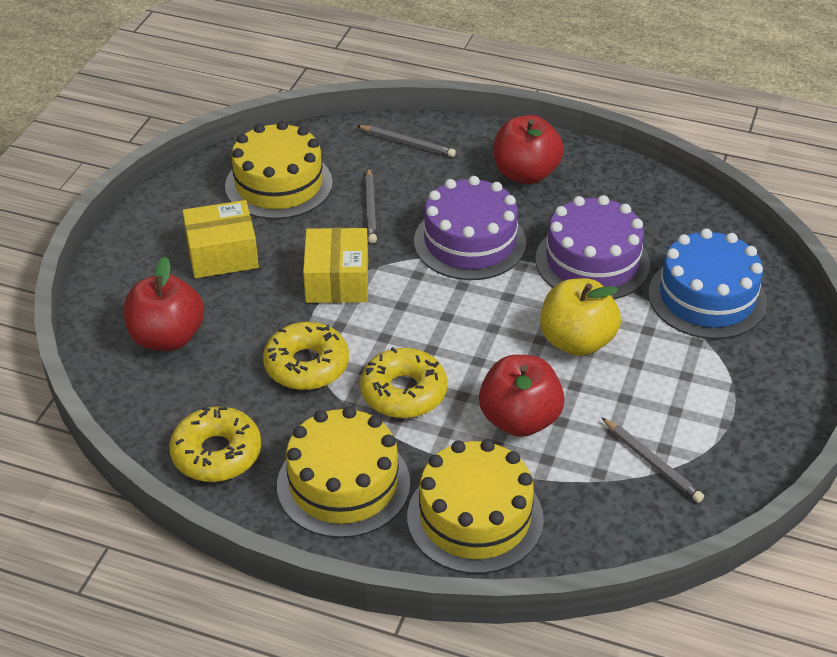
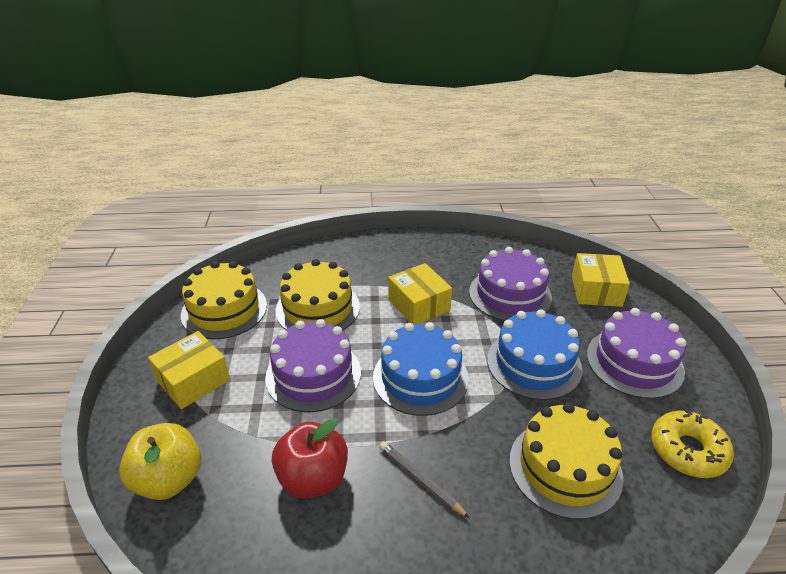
blue cake: [648,229,767,339] = 1 -> [373,322,469,416] [487,309,582,400] = 2
grey pencil: [357,125,456,157] [365,168,377,243] [601,417,704,503] = 3 -> [379,441,469,518] = 1
purple cake: [414,176,526,280] [535,195,650,300] = 2 -> [265,319,361,412] [469,247,552,321] [587,308,686,399] = 3
red apple: [124,257,204,351] [479,355,565,437] [494,115,564,184] = 3 -> [272,419,348,498] = 1
yellow box: [182,200,259,278] [303,228,368,303] = 2 -> [148,331,230,409] [388,263,452,325] [572,253,630,307] = 3
yellow donut: [169,406,261,482] [263,322,349,390] [360,347,447,418] = 3 -> [651,410,734,478] = 1

